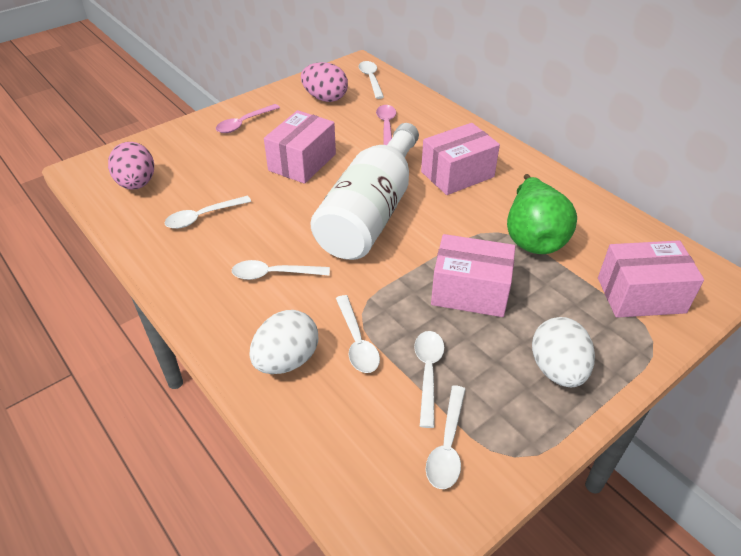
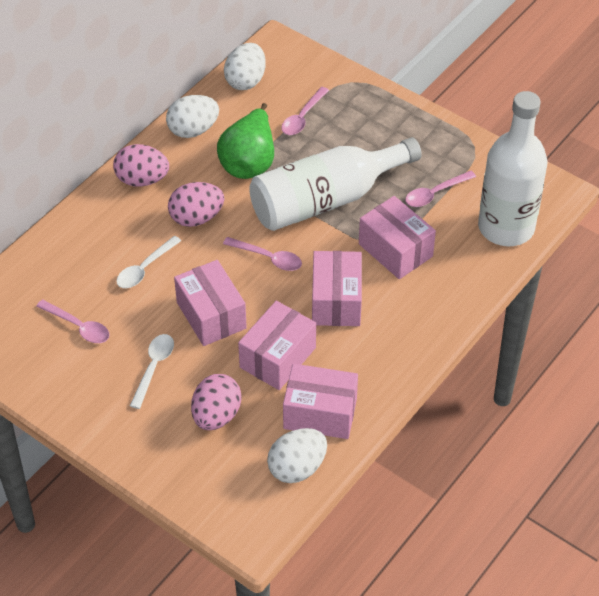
pink box: [264,110,336,184] [421,123,500,195] [431,234,516,317] [598,240,704,318] = 4 -> [174,260,247,346] [238,301,316,390] [283,364,358,439] [312,251,362,326] [359,196,436,279] = 5
pink egg: [108,142,154,190] [301,62,348,102] = 2 -> [113,144,169,187] [168,182,224,227] [191,374,241,430] = 3
pink spoon: [216,104,280,133] [376,105,396,145] = 2 -> [36,300,109,343] [223,237,302,271] [281,87,329,135] [405,171,476,207] = 4
white bottle: [310,123,419,260] = 1 -> [249,137,422,231] [478,91,548,246] = 2
white egg: [249,310,318,374] [532,317,595,387] = 2 -> [166,95,219,138] [224,43,266,90] [267,428,327,483] = 3
white spoon: [164,196,251,229] [232,260,330,280] [336,295,380,373] [359,61,384,99] [414,331,444,428] [426,385,466,489] = 6 -> [116,236,181,288] [130,334,174,409] = 2

